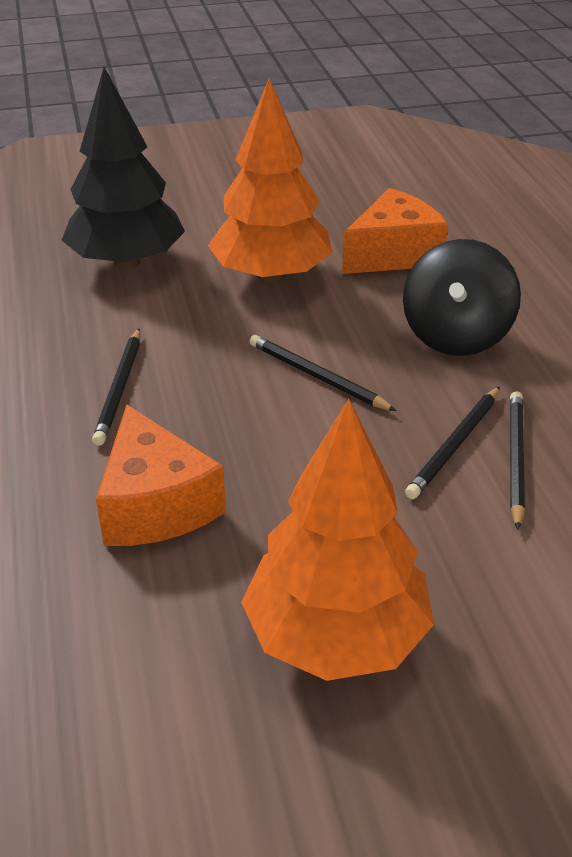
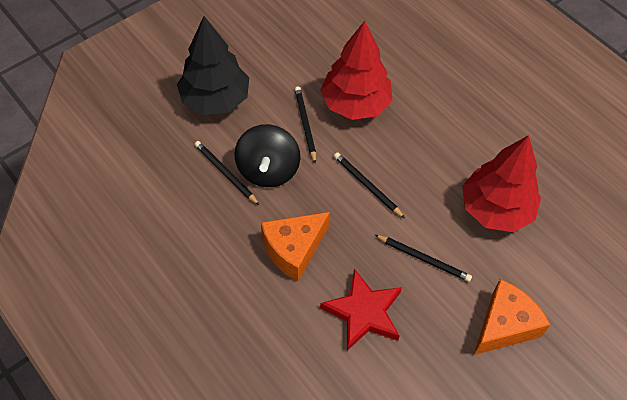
orange tree: [208,78,332,283] [241,399,434,681] = 2 -> none = 0
red star: none = 0 -> [320,269,402,351] = 1
red tree: none = 0 -> [320,21,392,120] [462,135,541,232] = 2

